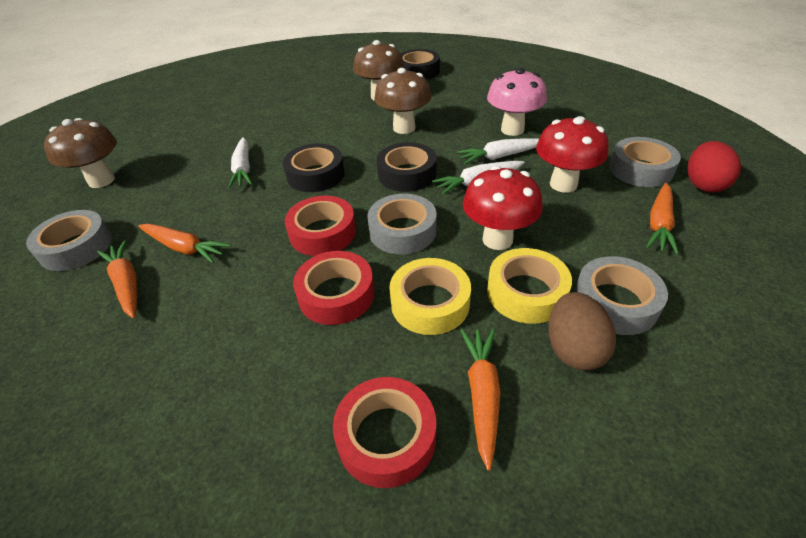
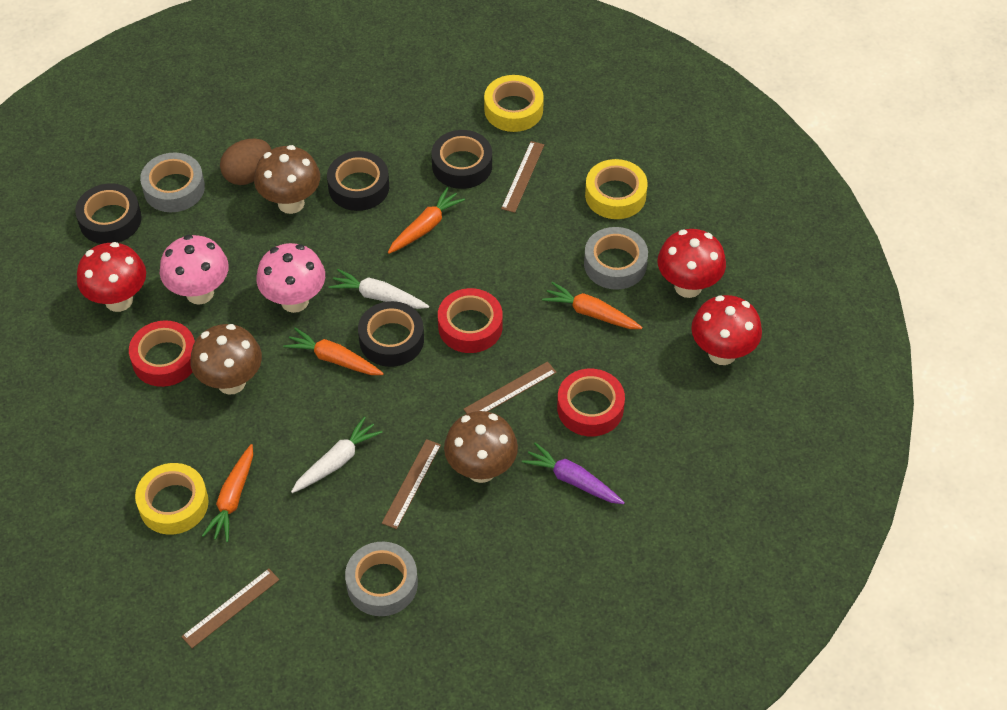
black tape: [283,143,345,192] [377,142,436,192] [401,49,440,80] = 3 -> [75,183,142,244] [327,151,389,211] [358,301,424,367] [431,130,492,189] = 4
brown ruler: none = 0 -> [181,568,280,648] [382,439,441,529] [463,361,557,414] [501,141,544,213] = 4
grey tape: [26,210,112,271] [367,194,437,254] [574,256,668,335] [609,137,681,187] = 4 -> [140,152,205,212] [345,541,418,616] [584,227,648,290] = 3
pink mushroom: [487,68,547,136] = 1 -> [160,235,229,305] [256,243,325,313] = 2
purple carrot: none = 0 -> [522,442,625,504] = 1
red egg: [687,141,741,193] = 1 -> none = 0
red mushroom: [463,166,543,250] [536,116,609,193] = 2 -> [77,242,146,312] [657,229,726,298] [691,295,762,365] = 3
white carrot: [228,137,252,189] [432,161,525,194] [457,138,539,164] = 3 -> [291,416,383,493] [328,269,429,309] = 2
yellow tape: [389,258,471,335] [487,248,572,324] = 2 -> [135,463,209,534] [484,75,544,132] [585,159,648,219] = 3

